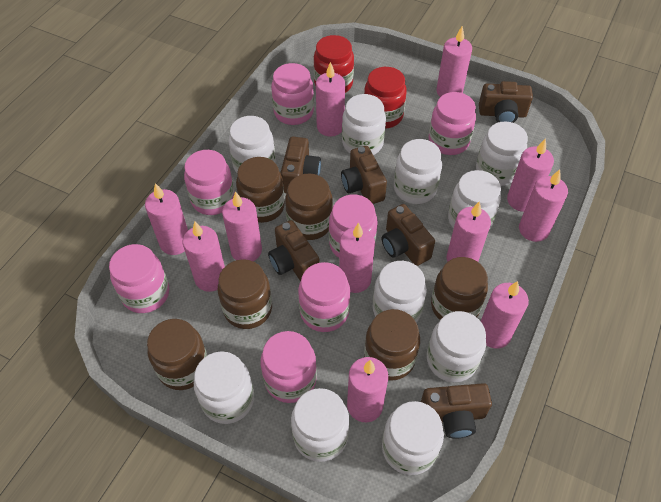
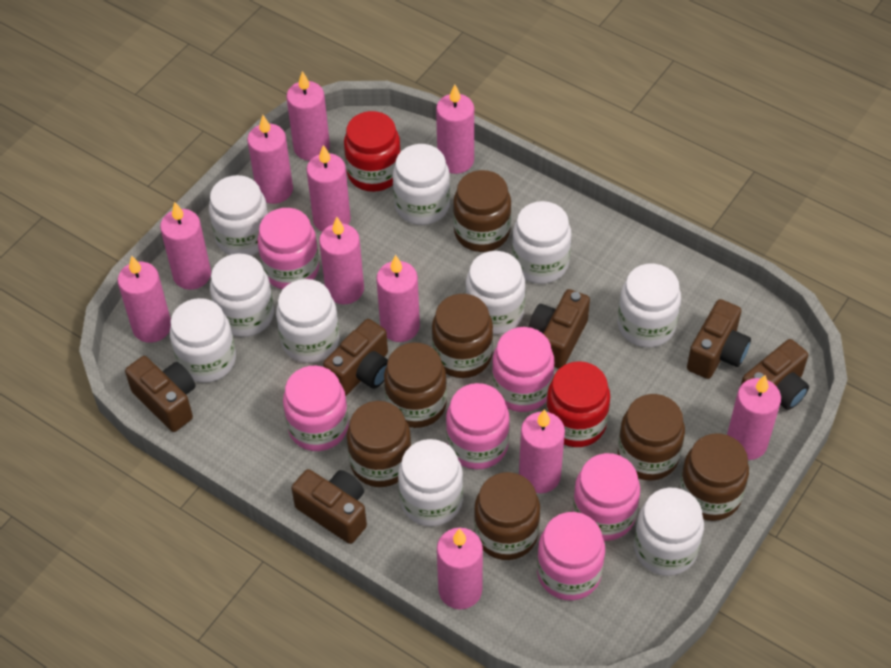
brown jar: [147,319,208,390] [217,259,272,329] [236,157,285,223] [285,173,333,240] [364,309,420,381] [431,257,488,320] = 6 -> [347,401,411,487] [384,343,447,428] [432,294,493,378] [453,170,511,252] [474,472,540,560] [618,394,685,481] [679,434,749,521] = 7
pink jar: [109,244,169,313] [184,150,235,215] [260,331,317,403] [271,63,314,125] [298,262,350,332] [329,194,378,258] [429,92,476,155] = 7 -> [257,208,319,289] [283,366,349,451] [446,383,510,469] [492,327,554,412] [537,512,605,601] [573,453,640,541] = 6

